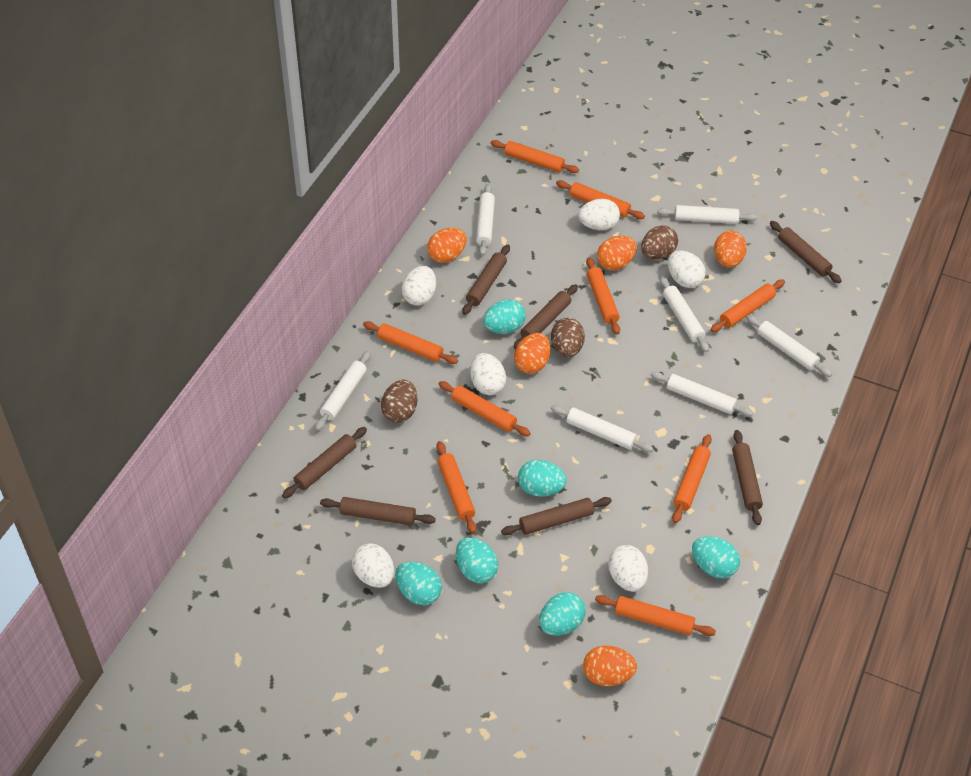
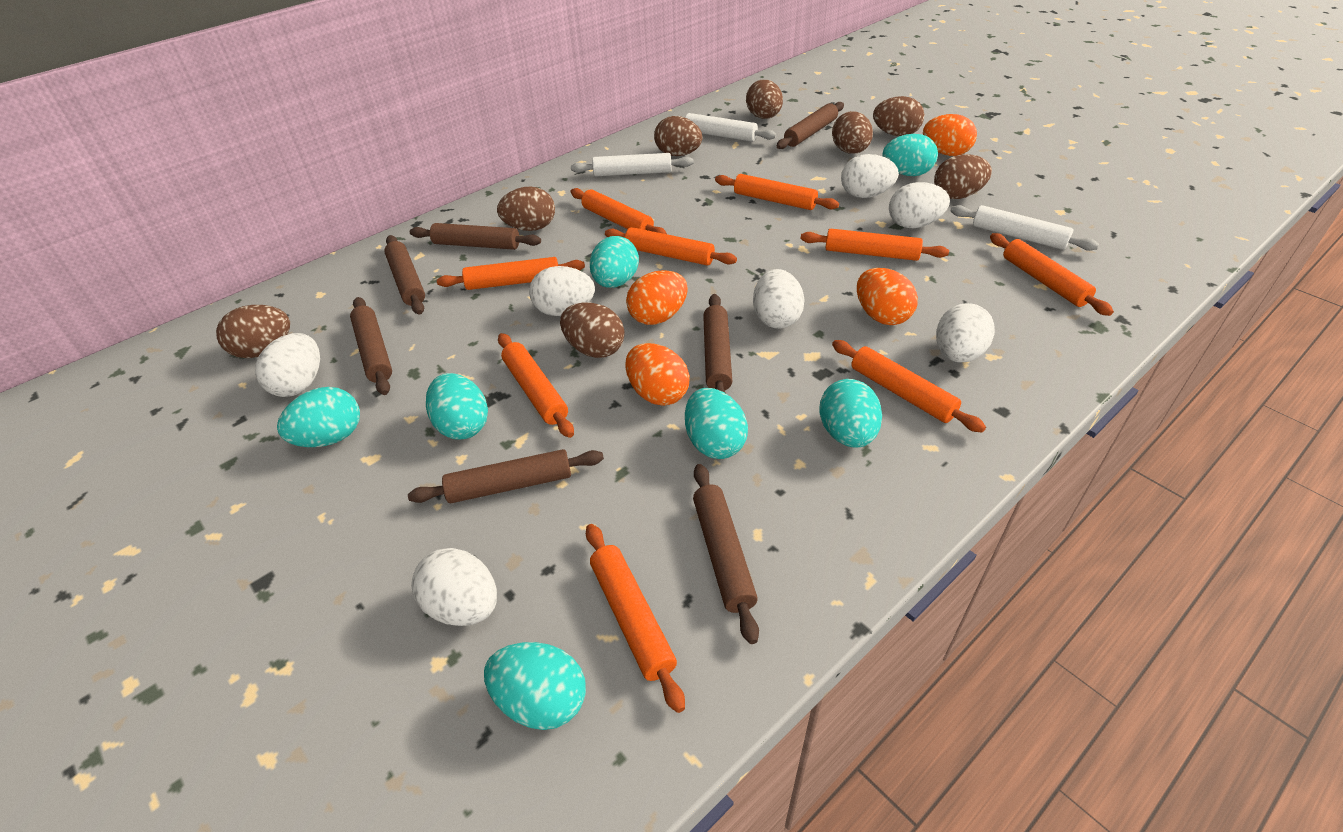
brown egg: [381,379,418,423] [551,318,585,357] [641,225,678,260] = 3 -> [216,305,290,358] [497,187,555,231] [560,302,625,358] [654,116,703,156] [746,80,783,119] [832,111,873,154] [873,96,924,136] [934,154,992,199] = 8
orange egg: [427,228,467,263] [514,333,550,374] [583,646,637,686] [597,236,637,270] [714,231,747,267] = 5 -> [625,343,690,406] [626,270,688,325] [857,268,918,325] [923,114,977,156] = 4
turquoise egg: [395,562,442,605] [456,537,498,583] [483,299,526,334] [518,460,566,497] [539,592,586,636] [692,536,740,579] = 6 -> [277,387,360,447] [426,373,488,440] [484,642,586,730] [590,236,639,288] [685,388,748,459] [820,379,882,447] [883,134,938,176] = 7
white egg: [352,543,394,588] [402,266,436,305] [470,353,506,395] [578,199,620,230] [608,545,648,592] [668,250,706,288] = 6 -> [255,333,320,397] [411,548,497,626] [529,266,595,316] [753,269,805,328] [841,154,899,198] [889,182,950,228] [936,303,995,363] = 7
white rolling pin: [315,351,371,431] [476,184,495,256] [551,405,653,452] [650,372,754,417] [657,205,757,224] [660,277,709,352] [746,315,832,377] = 7 -> [571,153,694,176] [669,113,776,142] [951,205,1099,251] = 3

